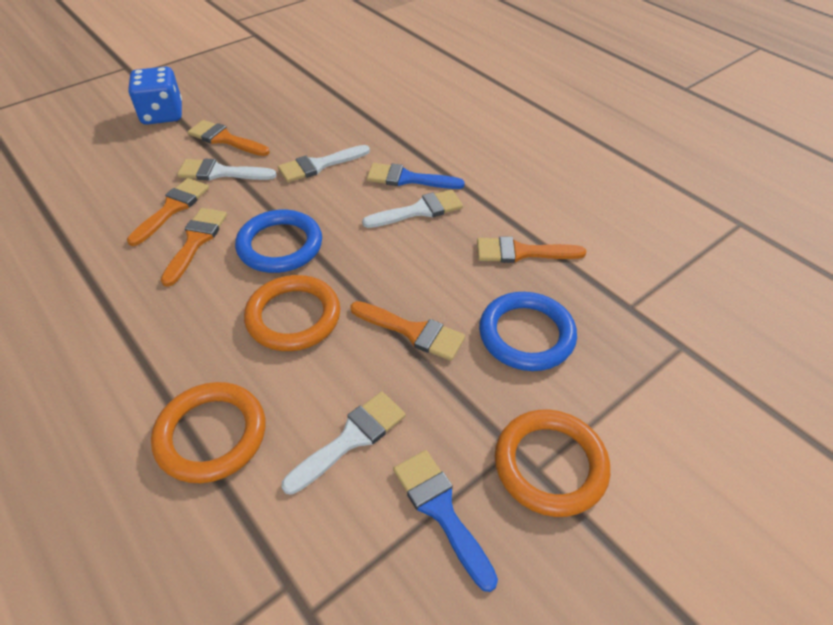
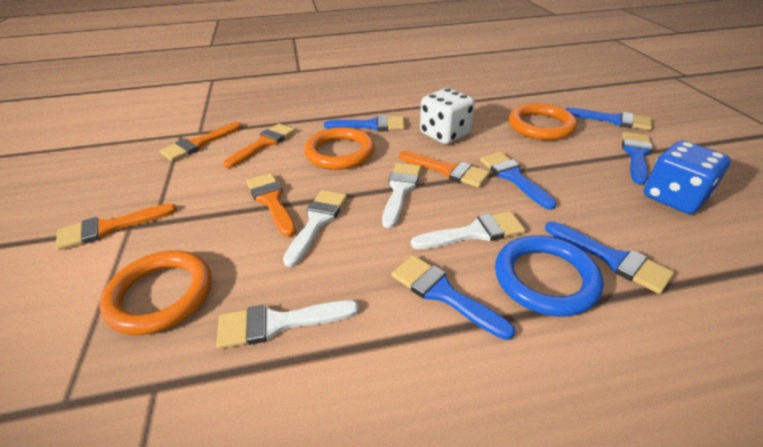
blue brush: [367,163,465,189] [393,450,498,592] = 2 -> [324,115,405,131] [392,255,515,340] [480,152,557,210] [545,221,674,294] [565,107,652,130] [622,132,653,185] = 6
blue ring: [235,210,322,273] [479,292,577,371] = 2 -> [495,235,604,317] = 1
white dice: none = 0 -> [420,88,475,144] = 1

